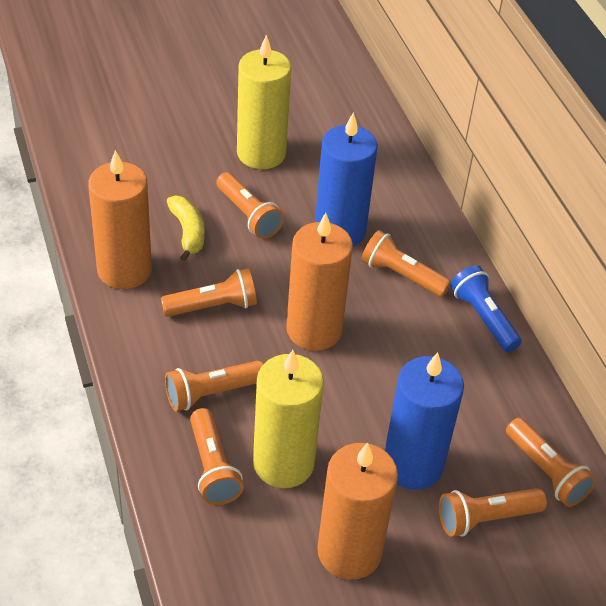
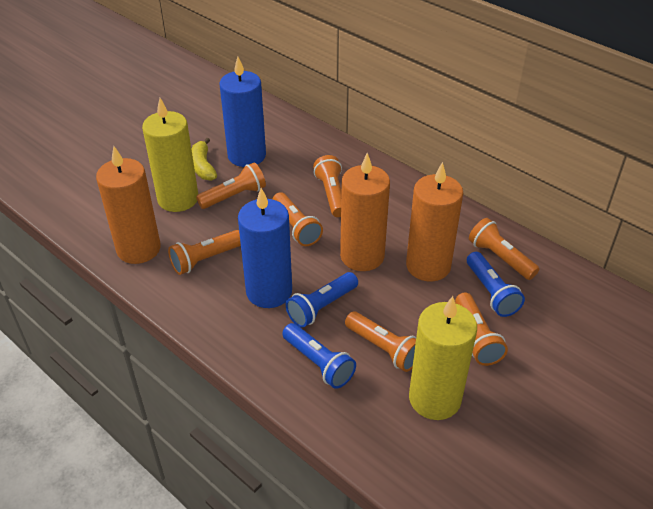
blue flashlight: [450,265,522,352] = 1 -> [282,323,356,389] [286,272,358,328] [467,252,525,317] = 3

